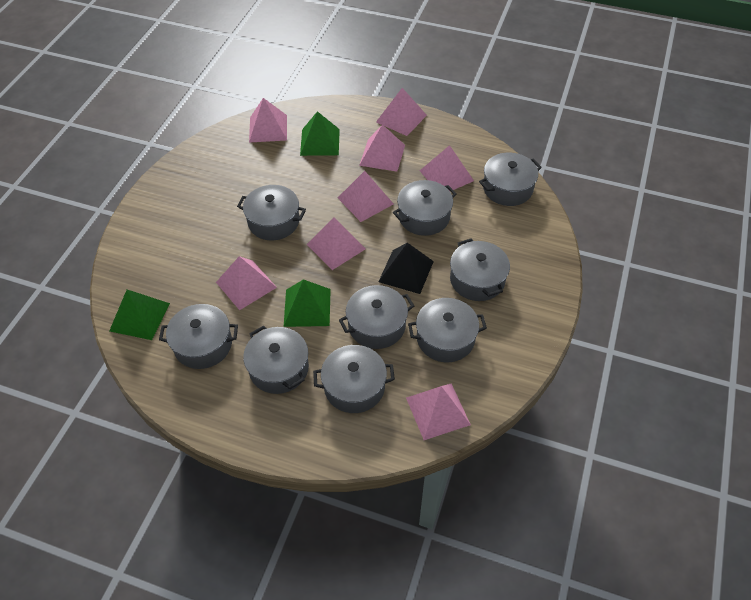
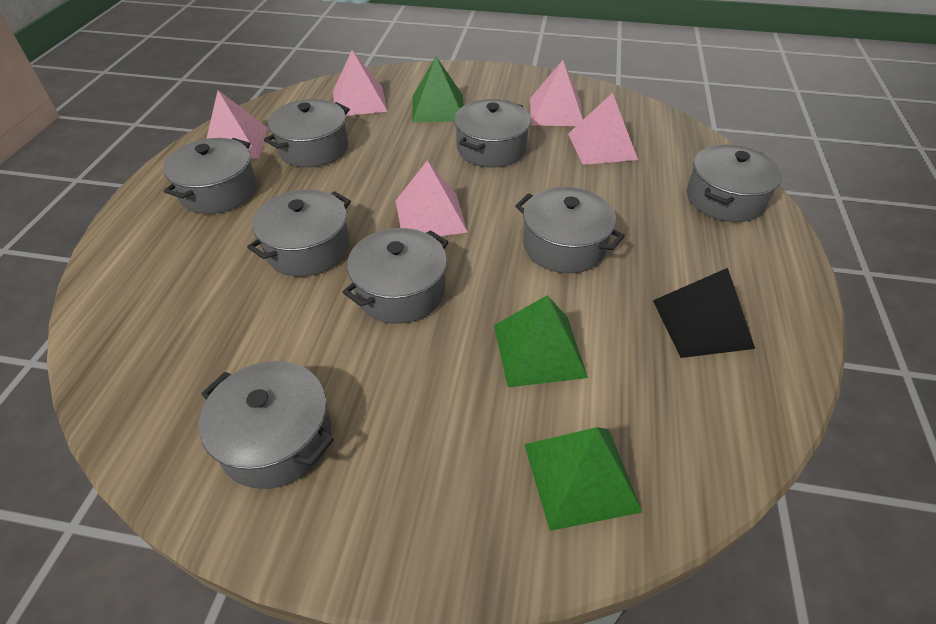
grey pot: [159,304,238,369] [237,185,306,240] [243,325,309,394] [313,345,395,413] [339,285,414,349] [393,180,457,236] [408,298,487,363] [450,238,510,301] [479,153,542,206] = 9 -> [163,138,257,214] [199,361,334,489] [247,189,351,277] [264,99,350,168] [343,228,448,324] [454,99,531,168] [515,187,625,273] [687,145,782,222] = 8
pink pyramid: [216,256,277,310] [249,98,287,143] [307,218,366,270] [338,171,393,222] [359,124,405,172] [376,88,427,136] [406,383,471,440] [420,145,474,191] = 8 -> [206,90,268,159] [333,50,388,116] [396,160,468,236] [530,60,583,126] [568,93,638,165] = 5

